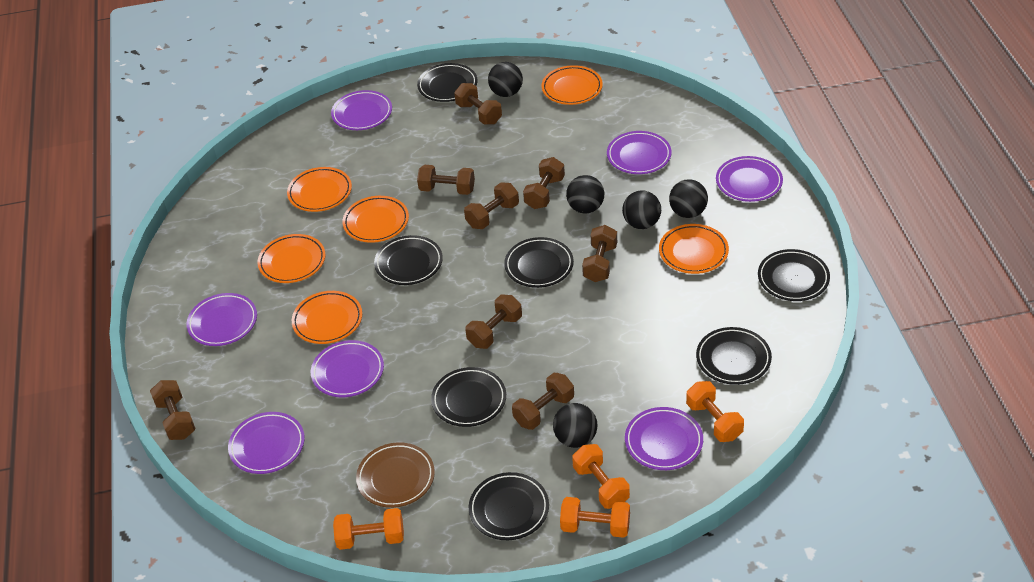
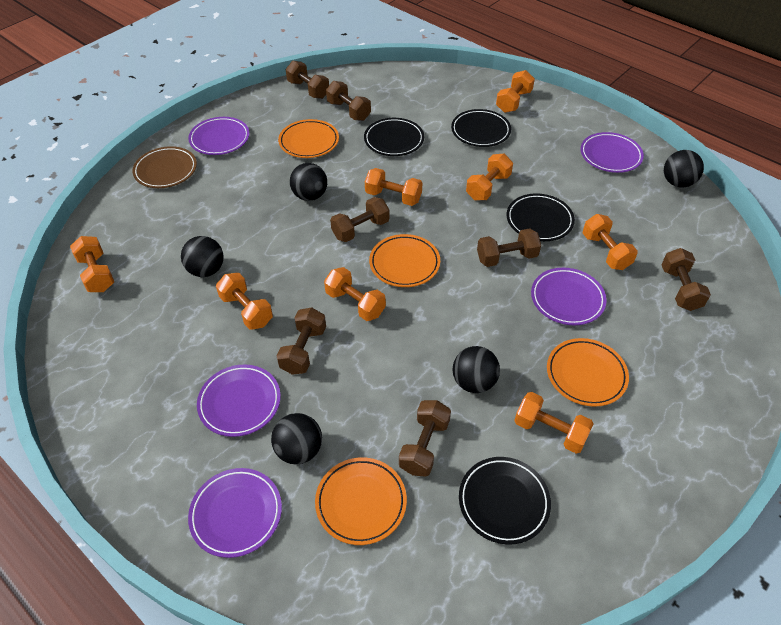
black plate: [374,235,443,285] [417,63,477,102] [431,367,506,427] [469,472,549,540] [504,237,574,288] [696,327,772,385] [758,249,830,301] = 7 -> [364,118,424,156] [451,109,511,147] [459,457,551,544] [507,193,575,241] = 4
brown dumbbell: [150,380,196,440] [417,165,475,195] [454,83,502,125] [464,182,519,229] [465,295,522,349] [512,373,574,430] [523,157,565,209] [582,225,617,282] = 8 -> [277,308,326,375] [286,61,329,99] [326,81,371,121] [330,197,389,242] [399,400,451,477] [477,228,541,267] [661,248,711,311] = 7
orange dumbbell: [333,508,404,550] [560,497,630,538] [572,444,630,509] [686,381,744,442] = 4 -> [70,236,114,292] [216,273,273,330] [324,267,386,321] [365,168,422,206] [466,154,513,200] [496,70,535,113] [514,392,594,453] [583,214,638,270] = 8
orange plate: [258,234,325,283] [287,167,352,212] [292,291,362,344] [343,196,409,243] [542,65,603,105] [659,224,729,274] = 6 -> [278,119,339,158] [315,457,407,545] [369,234,440,287] [547,338,629,407] = 4
purple plate: [187,293,257,346] [228,412,305,474] [311,340,384,397] [331,90,392,130] [607,131,672,174] [625,407,703,470] [716,156,783,202] = 7 -> [188,117,250,155] [188,468,282,558] [197,365,281,437] [531,268,607,325] [580,132,644,173] = 5

